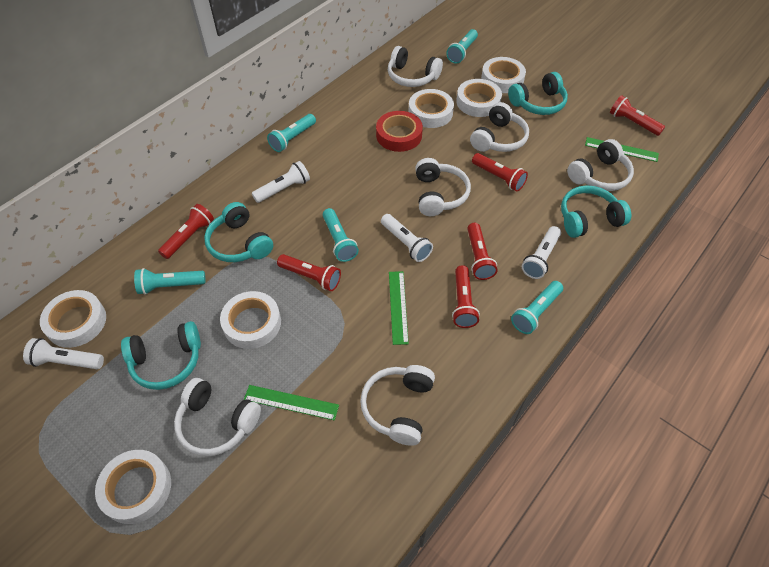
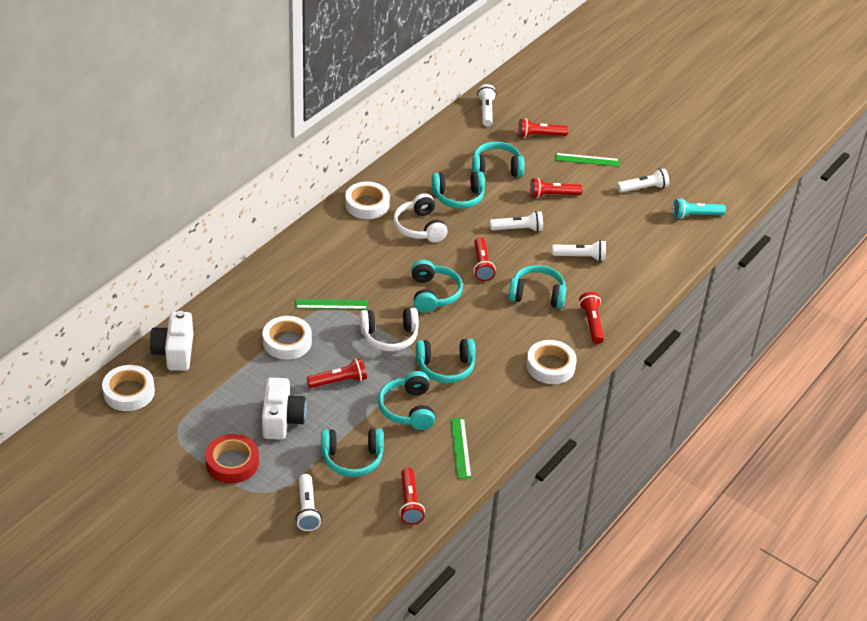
turquoise flashlight: [134,268,206,295] [267,114,316,152] [323,208,359,262] [446,29,478,64] [511,281,563,334] = 5 -> [673,198,726,219] = 1
turquoise headphones: [121,321,201,390] [204,202,273,262] [508,72,568,115] [561,185,631,238] = 4 -> [321,428,384,477] [378,371,435,430] [411,260,463,313] [416,339,476,383] [431,172,485,209] [472,141,525,177] [509,265,567,309] = 7
white camera: none = 0 -> [150,311,193,371] [262,377,307,440] = 2
white flashlight: [23,338,104,369] [252,161,310,203] [381,214,433,262] [522,226,561,279] = 4 -> [296,474,322,531] [477,84,496,127] [490,211,543,232] [552,240,606,262] [617,168,669,193] = 5
white headphones: [174,378,261,456] [360,365,435,446] [388,46,443,87] [415,158,471,216] [470,102,529,152] [567,139,634,191] = 6 -> [360,308,419,351] [393,193,448,242] = 2
white tape: [40,290,106,348] [95,450,171,524] [220,291,281,349] [409,89,454,128] [456,79,502,117] [481,57,526,93] = 6 -> [102,365,155,411] [263,316,312,360] [345,182,390,219] [526,340,577,384] = 4

